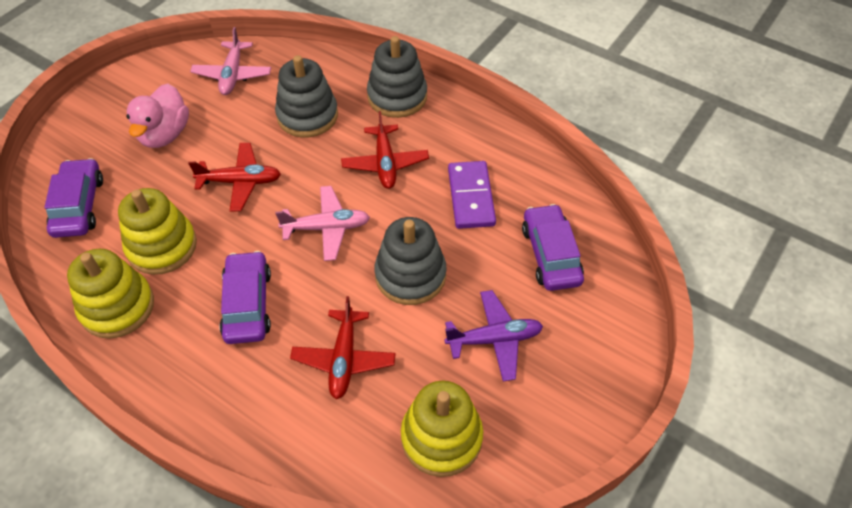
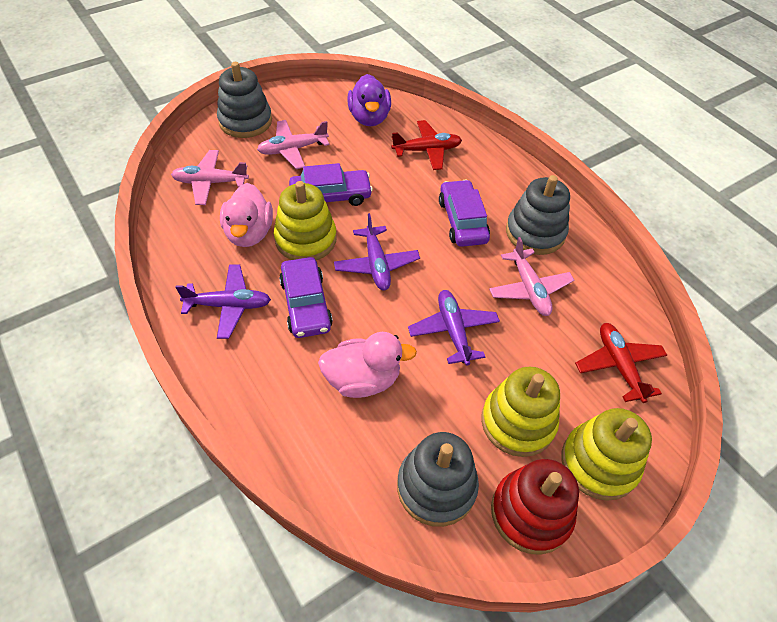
pink duck: [127,84,189,148] = 1 -> [220,183,273,247] [318,332,417,398] = 2
pink plane: [190,27,271,95] [275,186,370,261] = 2 -> [171,150,249,205] [257,120,330,169] [489,237,574,316] = 3
purple domino: [448,161,496,229] = 1 -> none = 0
purple duck: none = 0 -> [347,74,391,126] = 1
purple plane: [444,290,543,381] = 1 -> [175,264,271,339] [334,213,420,290] [408,290,500,366] = 3
red plane: [188,143,281,212] [290,296,396,399] [341,111,429,189] = 3 -> [391,120,462,170] [575,323,667,403] = 2
red stacking toy: none = 0 -> [491,459,579,555] = 1

